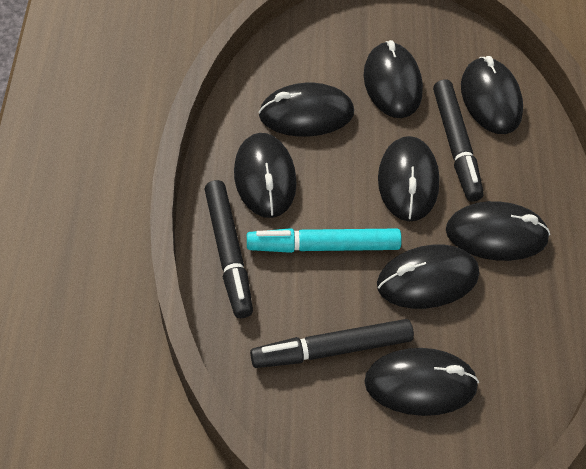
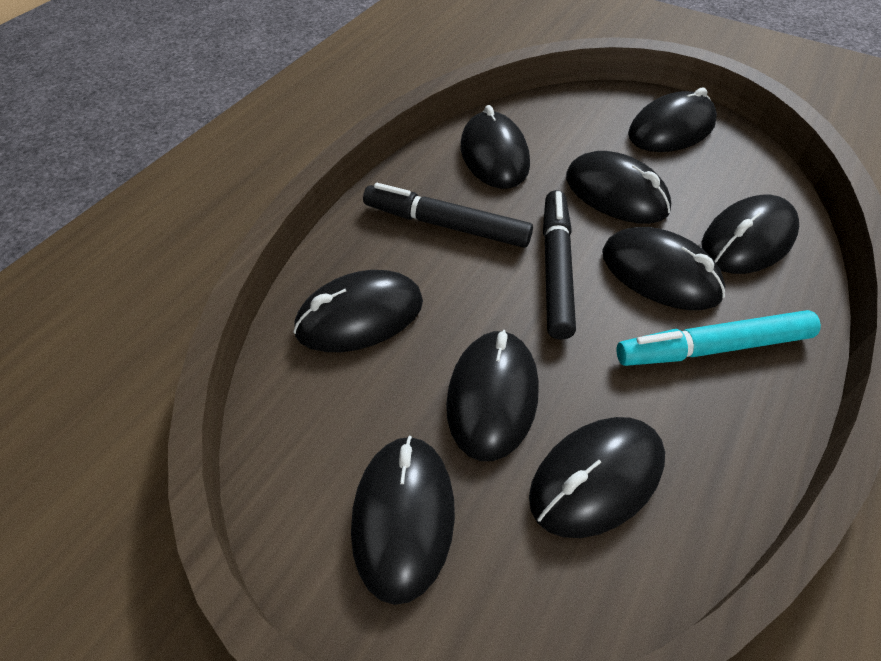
black marker: [205,180,253,318] [250,319,414,368] [433,79,484,201] = 3 -> [363,183,533,248] [543,190,576,340] = 2
black mouse: [234,133,297,218] [259,83,354,136] [364,40,423,118] [364,348,479,416] [377,245,479,309] [378,136,440,222] [446,201,550,261] [461,56,523,134] = 8 -> [293,270,423,352] [351,436,455,605] [446,330,539,461] [461,105,530,189] [529,417,665,538] [566,151,671,224] [602,227,726,310] [628,88,717,152] [701,195,799,274] = 9

